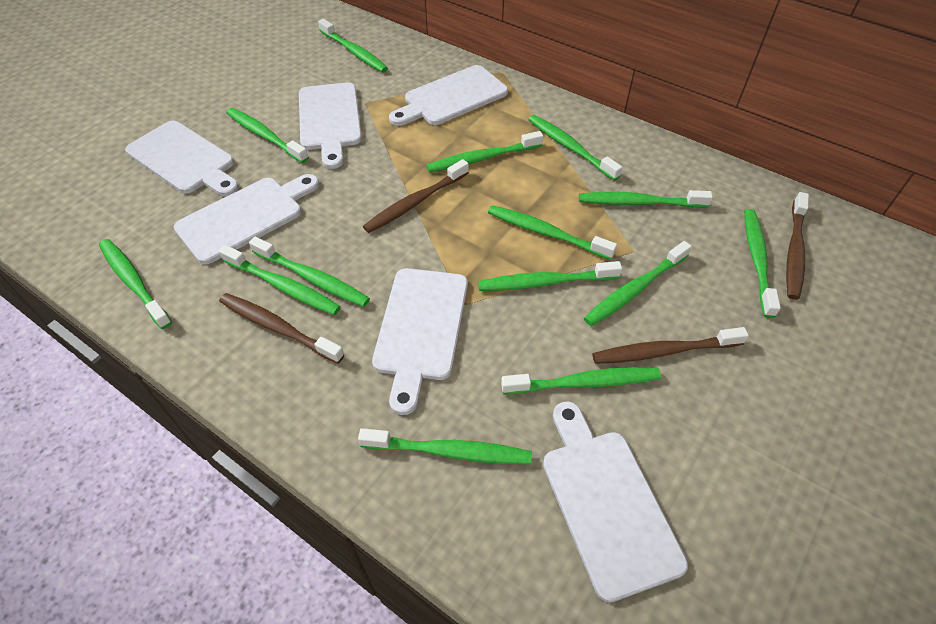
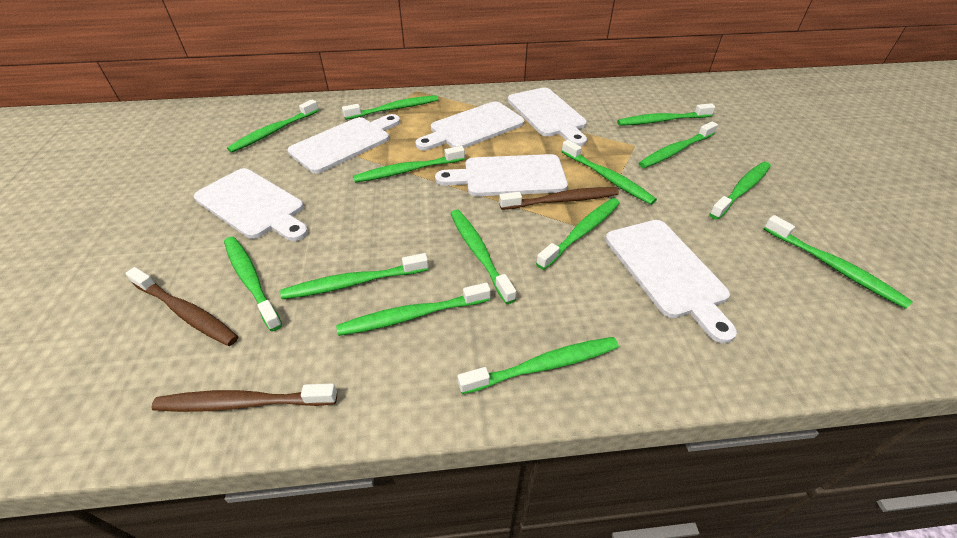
brown toothbrush: [219,293,344,364] [363,159,469,233] [592,327,749,364] [786,192,809,300] = 4 -> [125,267,238,346] [151,384,337,412] [499,187,619,210] = 3

